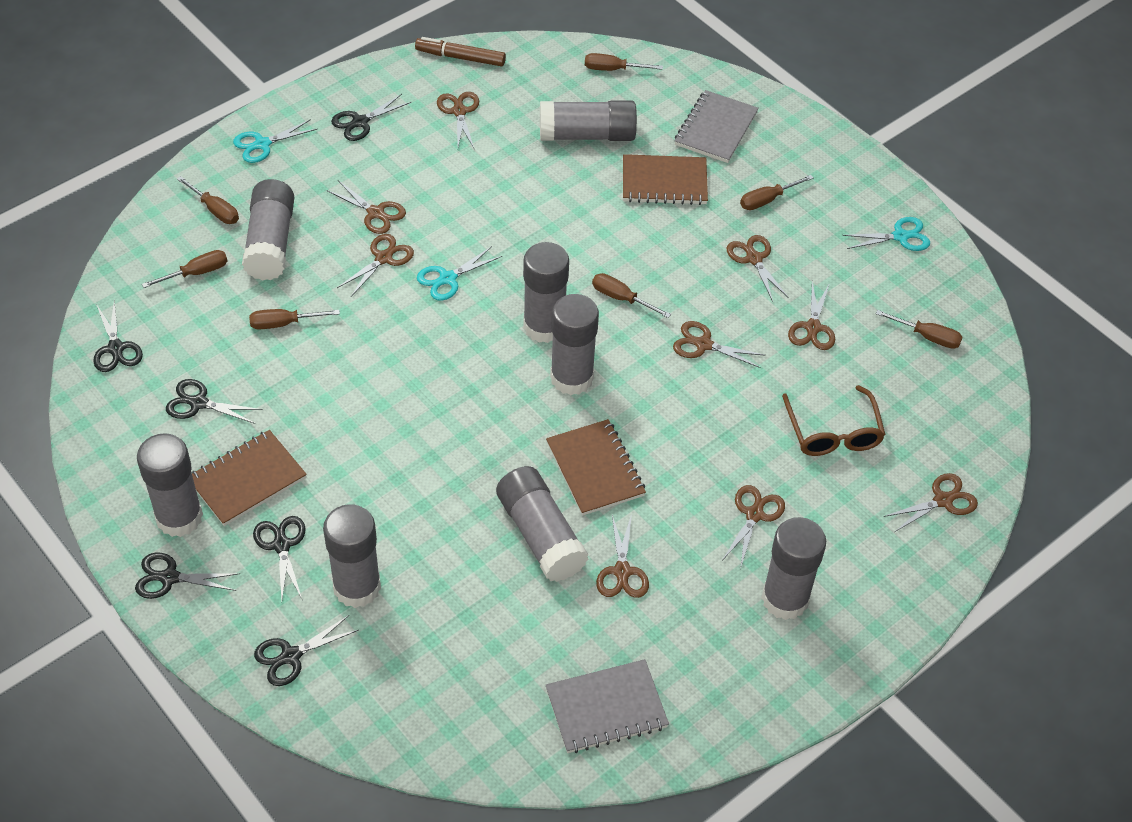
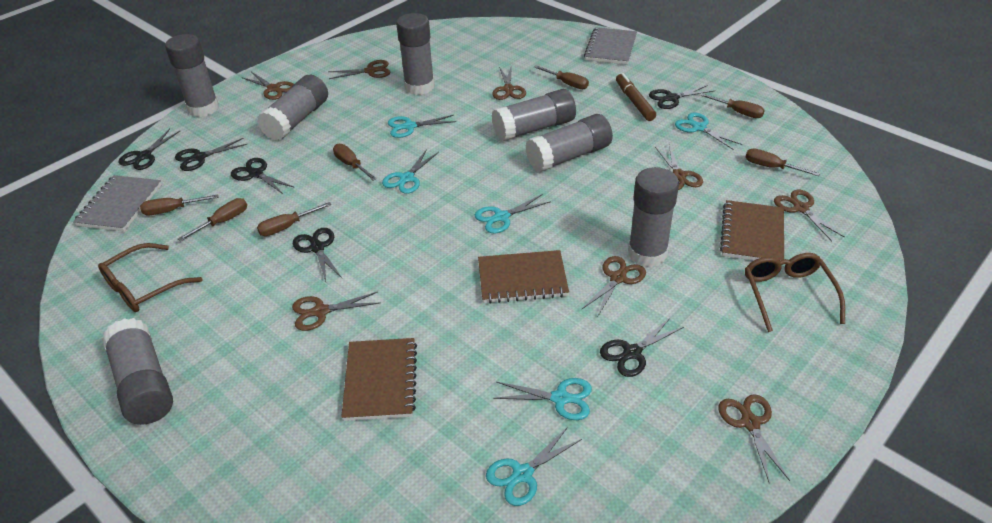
brown glasses: [782,385,886,456] = 1 -> [98,243,203,312] [745,253,845,332] = 2
brown scissors: [326,180,406,234] [337,234,414,297] [437,92,479,148] [596,514,649,598] [673,321,766,368] [722,485,785,569] [726,235,789,302] [788,282,835,350] [884,473,978,532] = 9 -> [241,72,294,100] [292,292,380,331] [328,60,390,79] [492,65,526,100] [582,256,646,316] [655,145,703,190] [718,394,790,482] [774,190,845,241] = 8
grey glue stick: [137,433,203,537] [242,179,294,280] [323,504,381,608] [496,466,588,582] [523,242,569,343] [540,100,637,141] [550,294,599,395] [761,517,826,620] = 8 -> [102,318,173,425] [165,34,219,117] [257,75,328,141] [396,13,434,95] [492,89,576,142] [525,114,613,172] [628,167,679,267] = 7
turquoise scissors: [233,119,317,163] [417,246,502,301] [842,217,930,251] = 3 -> [382,149,439,194] [388,115,456,138] [475,194,551,234] [486,427,582,506] [493,378,592,420] [675,112,742,149] = 6

